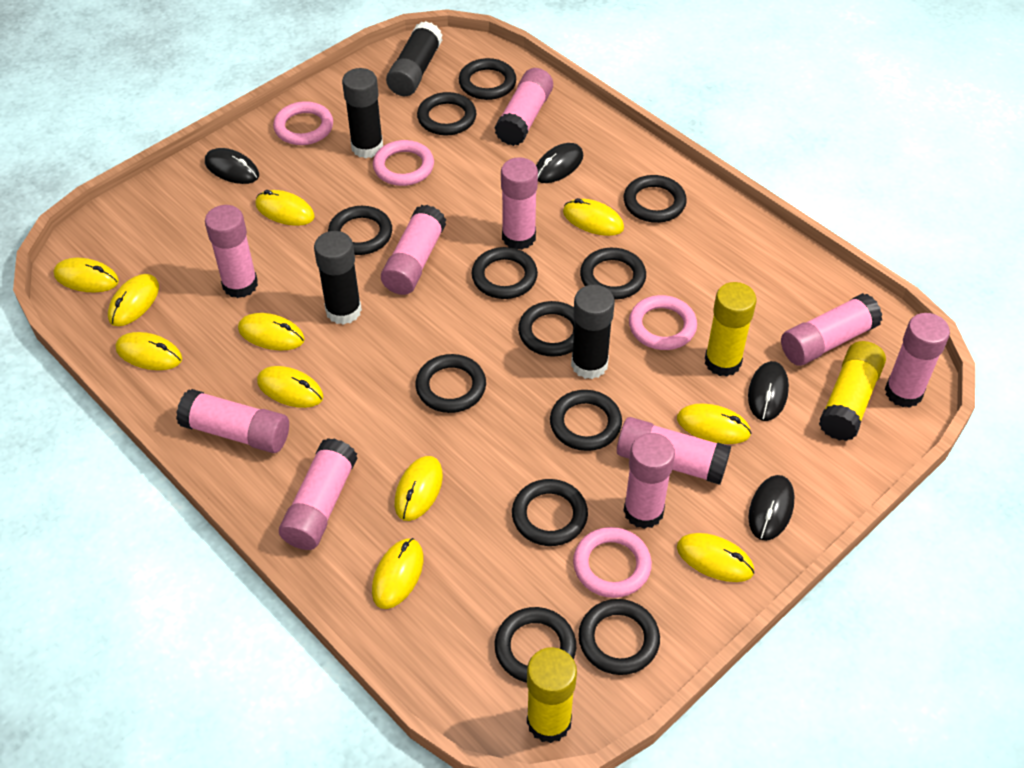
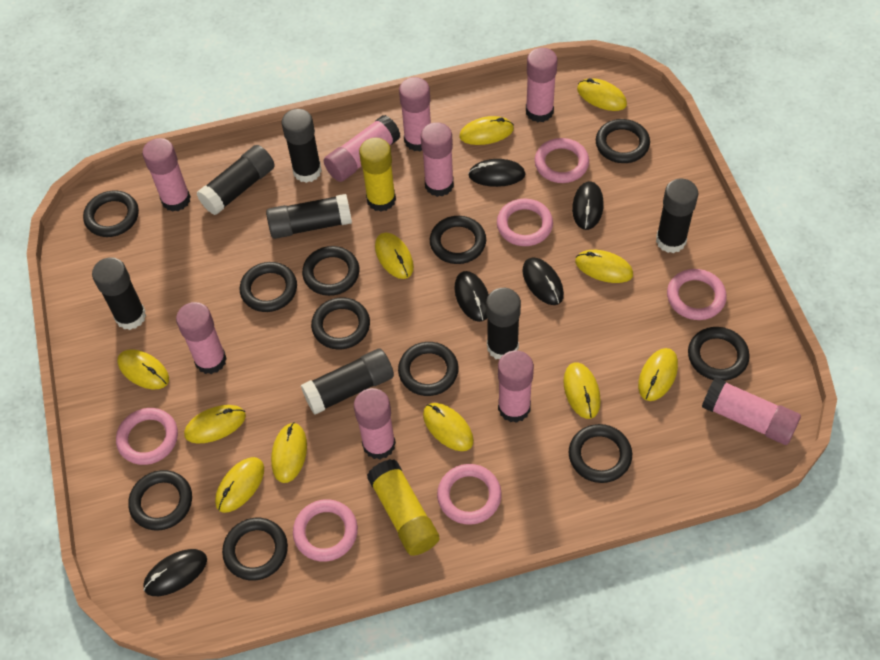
black glue stick: [314,231,362,325] [342,68,383,158] [386,21,443,96] [571,285,615,379] = 4 -> [92,257,146,330] [197,145,275,215] [266,194,352,239] [281,109,322,183] [301,348,394,415] [486,288,521,360] [656,179,698,253] = 7
black mouse: [205,148,259,184] [536,143,583,183] [748,361,789,421] [748,475,795,541] = 4 -> [143,549,207,596] [455,271,489,322] [468,159,526,187] [523,258,564,305] [572,181,603,230] = 5
black ring: [328,206,392,255] [415,354,486,413] [417,92,476,136] [459,58,516,100] [472,247,538,299] [495,607,576,683] [512,479,588,546] [518,301,575,357] [550,390,622,451] [578,599,660,675] [580,248,646,300] [624,175,687,223] = 12 -> [83,190,139,237] [128,470,192,531] [222,518,288,581] [240,262,297,312] [302,246,359,296] [311,297,370,350] [398,342,459,396] [430,216,486,264] [569,424,632,483] [596,119,650,163] [688,327,750,381] = 11
pink glue stick: [176,389,289,453] [205,205,258,298] [279,438,357,550] [381,205,446,295] [495,68,553,146] [501,157,538,250] [617,417,731,485] [624,433,675,529] [781,293,882,366] [885,313,950,408] = 10 -> [142,138,191,212] [176,302,227,374] [324,115,400,182] [354,388,396,460] [399,77,431,151] [421,122,454,197] [498,350,534,423] [526,48,557,122] [702,377,801,445] = 9
pink ring: [273,101,333,145] [373,140,434,186] [573,527,652,598] [629,295,697,350] = 4 -> [116,408,178,465] [293,499,358,562] [437,464,502,525] [497,198,553,246] [534,138,589,183] [667,269,727,320] = 6
yellow glue stick: [527,647,577,743] [705,282,757,377] [819,341,886,441] = 3 -> [359,137,396,212] [367,459,439,556] = 2

